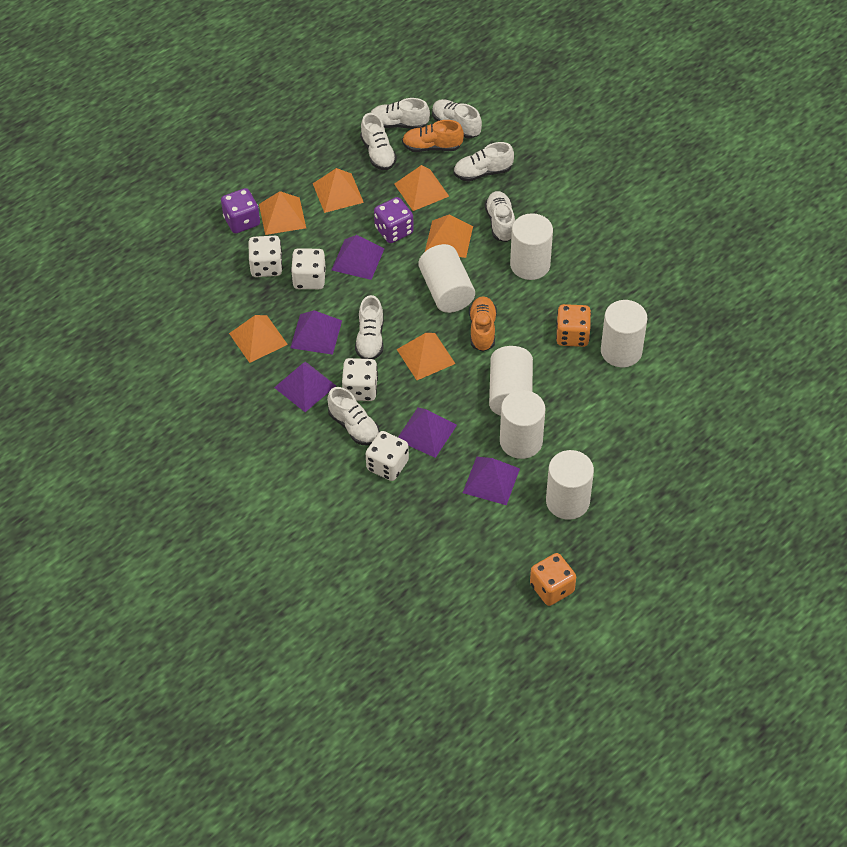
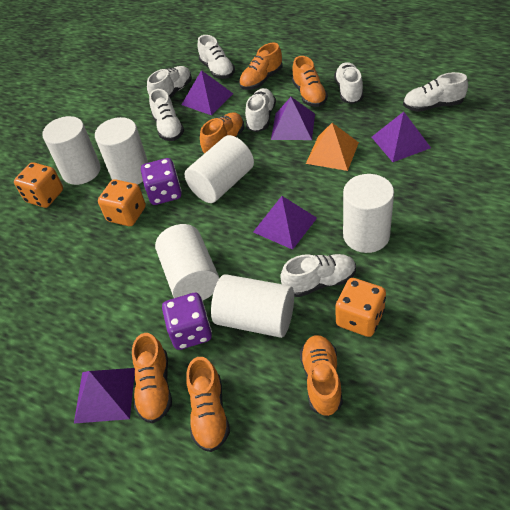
orange dice: [530,553,576,606] [556,304,591,347] = 2 -> [14,162,63,208] [98,179,146,226] [335,278,386,337] = 3
orange pyramid: [229,315,288,363] [259,191,306,235] [313,168,364,213] [394,165,449,211] [397,333,455,380] [425,214,473,258] = 6 -> [306,123,359,171] = 1
orange shoe: [402,120,464,152] [469,296,497,352] = 2 -> [132,333,172,423] [186,357,230,452] [200,112,244,154] [239,42,283,90] [292,56,328,107] [300,335,343,416] = 6
white dice: [249,236,283,277] [291,248,326,289] [342,358,378,401] [366,431,409,481] = 4 -> none = 0

